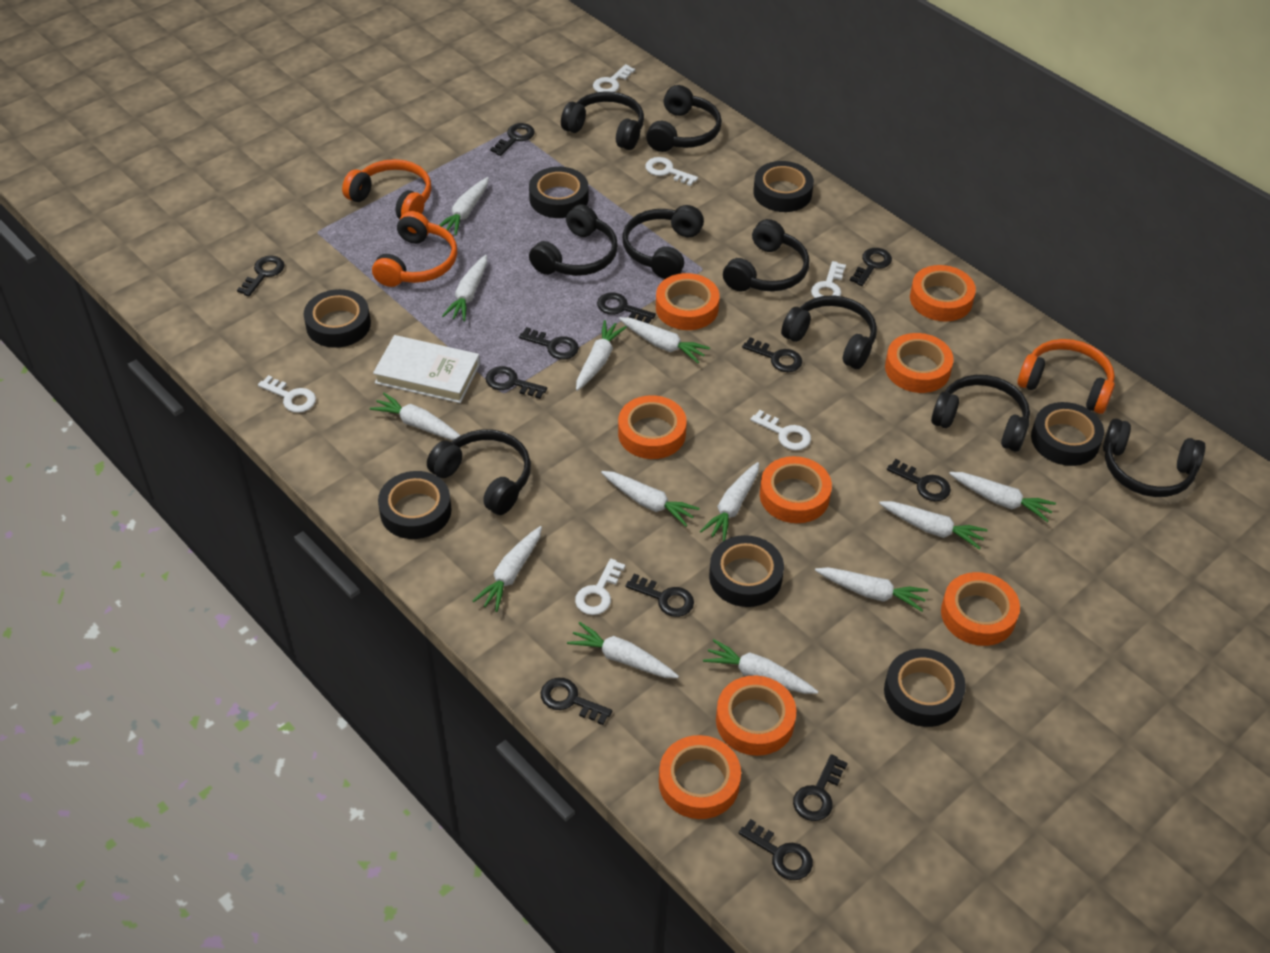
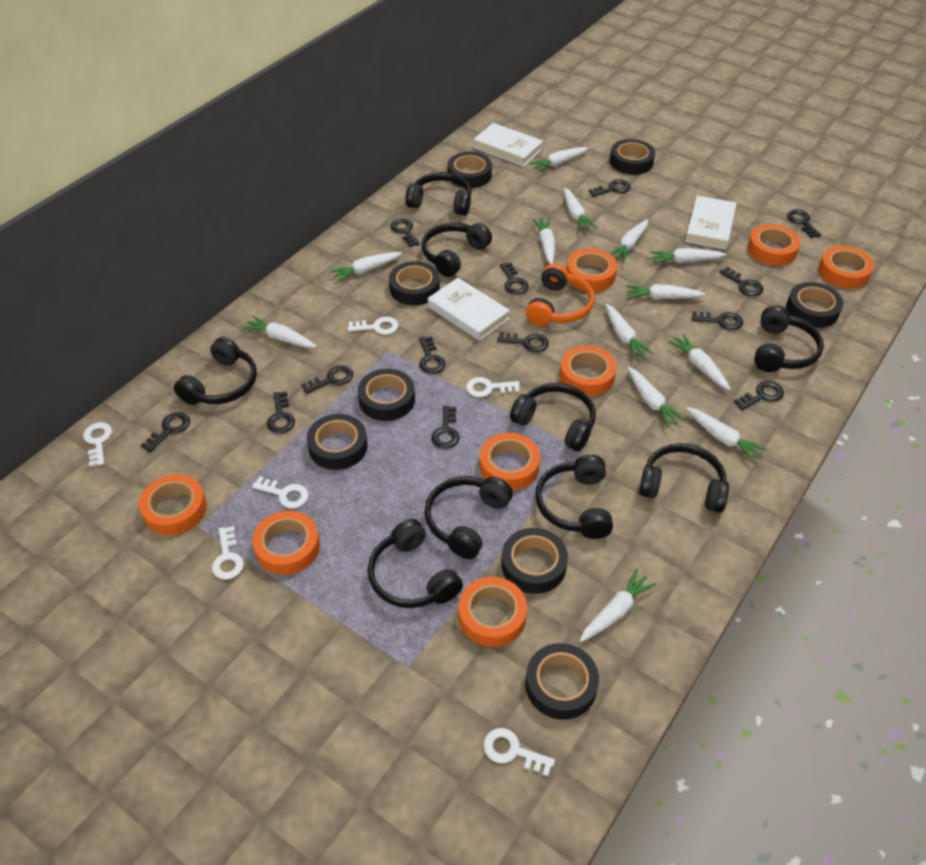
black key: [237,256,285,296] [486,366,547,399] [490,123,535,156] [519,327,579,360] [540,678,612,725] [597,292,656,324] [625,574,694,617] [739,819,813,880] [742,337,802,372] [793,754,848,821] [850,248,892,286] [887,459,951,501] = 12 -> [140,412,190,453] [267,391,295,433] [301,365,353,394] [390,218,420,247] [419,336,445,374] [431,405,459,449] [497,332,549,352] [500,262,529,294] [589,179,630,197] [692,311,743,330] [719,267,763,296] [734,381,784,410] [787,209,821,238] = 13
black tape: [304,289,371,348] [378,471,452,539] [529,167,589,218] [709,535,784,607] [753,161,814,212] [884,649,966,727] [1031,402,1104,466] = 7 -> [307,414,368,470] [358,369,415,421] [389,261,440,305] [448,152,492,188] [501,528,568,594] [525,643,599,720] [610,139,655,175] [786,282,843,328] = 8
orange headphones: [342,159,432,219] [372,211,457,287] [1017,339,1115,414] = 3 -> [526,263,595,326] = 1
white book: [373,335,480,403] = 1 -> [428,278,510,341] [473,123,543,167] [685,195,737,250] = 3

